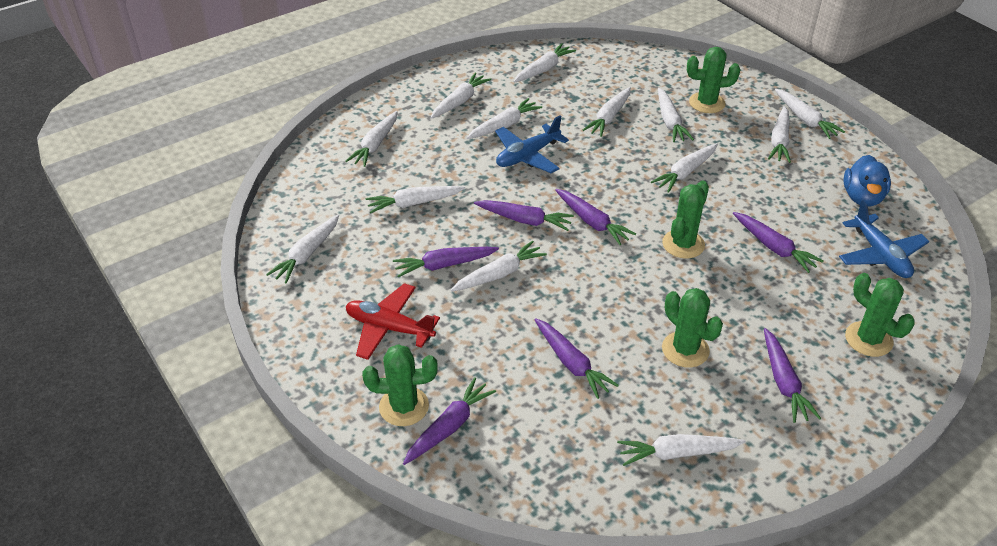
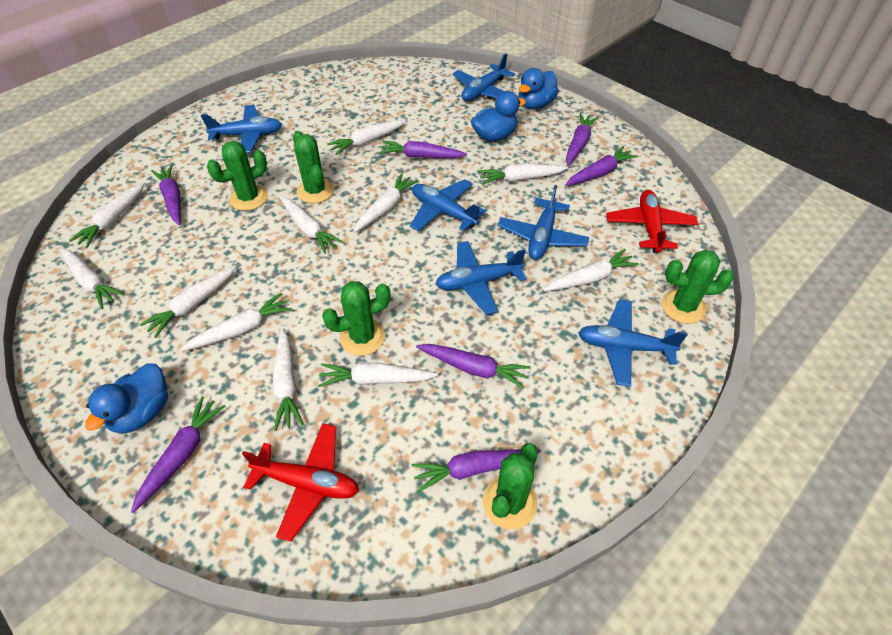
blue duck: [843,155,891,207] = 1 -> [85,363,168,434] [471,91,526,141] [519,68,559,109] = 3
blue plane: [495,115,569,173] [839,200,929,278] = 2 -> [201,105,282,153] [410,179,486,231] [436,241,526,315] [453,53,515,101] [498,185,589,260] [578,299,687,387] = 6
red plane: [346,283,440,360] = 1 -> [242,423,359,541] [606,190,698,253] = 2
white carrot: [266,215,339,283] [345,111,397,167] [366,186,465,214] [431,73,491,119] [451,240,547,292] [467,98,542,139] [513,43,576,83] [583,87,631,137] [617,434,745,466] [651,143,718,193] [658,88,694,142] [768,106,791,163] [775,89,845,139] = 13 -> [60,248,125,309] [69,182,145,248] [140,265,236,338] [180,293,292,351] [273,328,304,431] [279,196,344,254] [318,363,438,387] [327,120,406,155] [354,173,419,233] [478,164,568,185] [544,249,639,291] = 11

